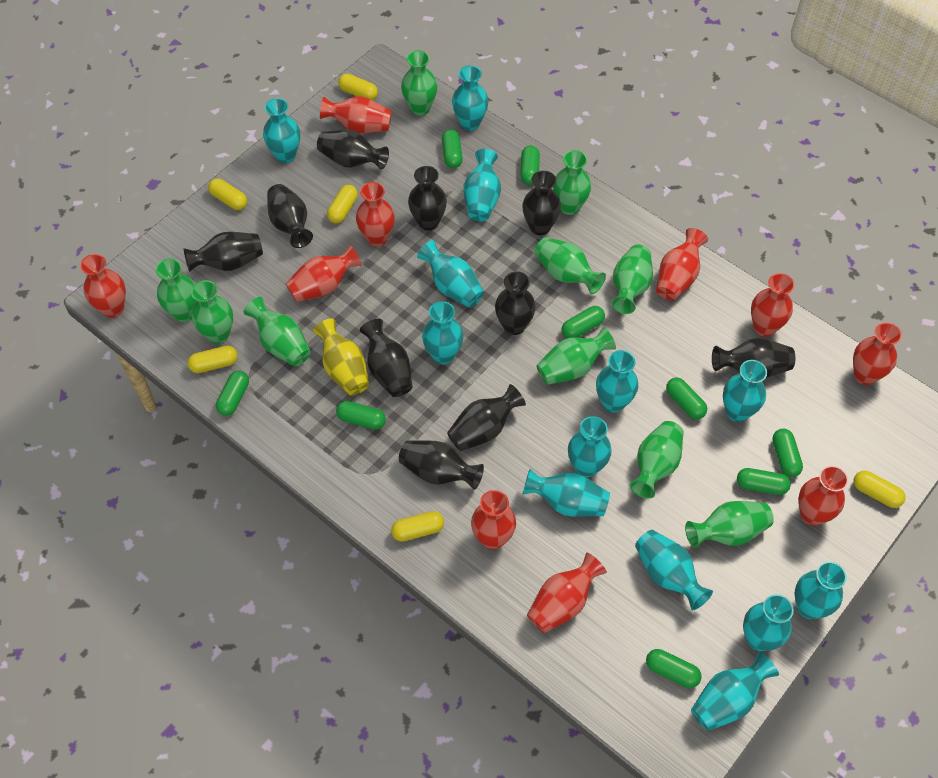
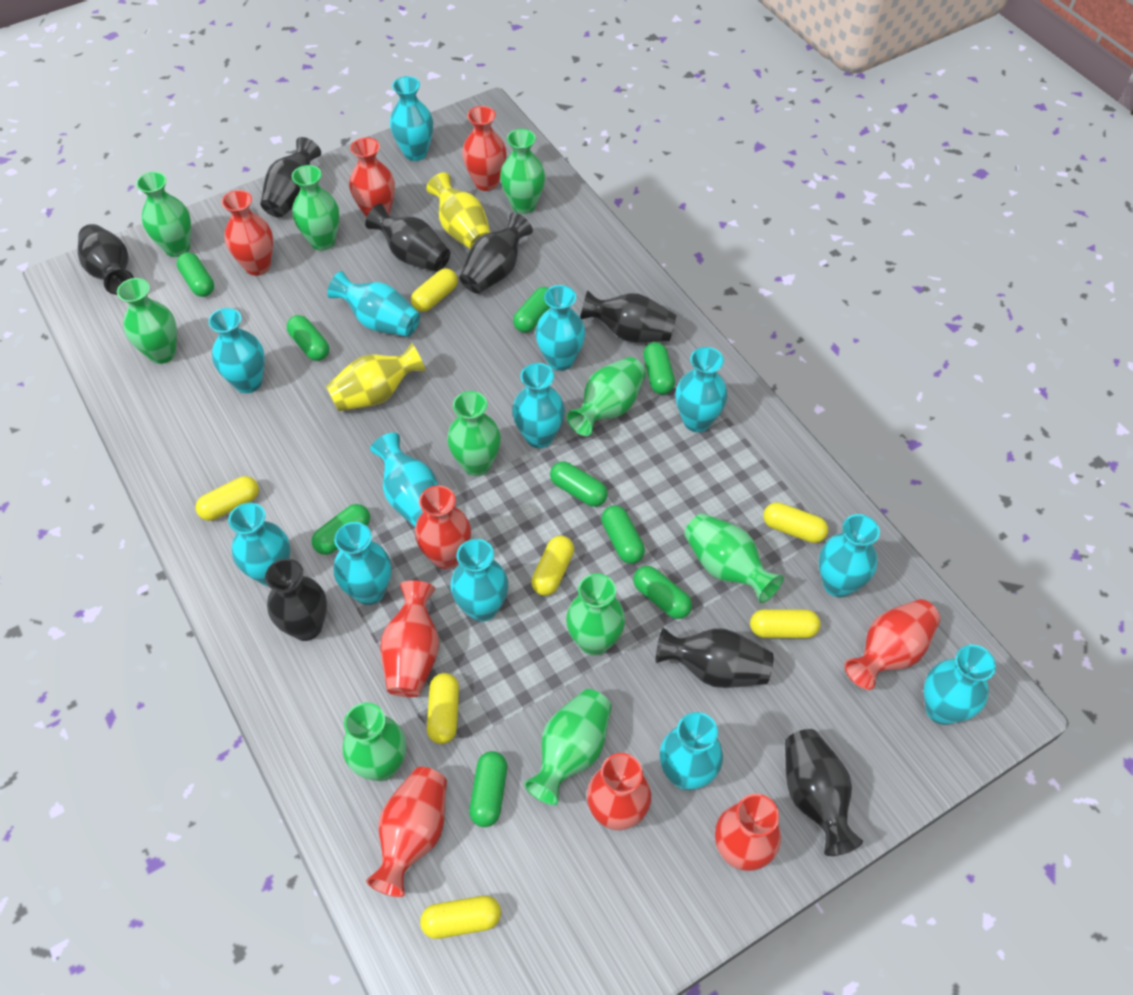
black vase: [184,232,263,272] [267,184,313,248] [317,130,389,169] [360,319,413,397] [399,440,484,490] [408,166,447,231] [447,384,526,451] [495,272,536,335] [522,171,561,235] [712,338,796,378] = 10 -> [78,224,134,295] [260,137,321,218] [265,559,327,641] [365,204,450,272] [460,213,533,294] [580,290,677,342] [655,627,773,688] [785,729,863,856] = 8
red vase: [80,254,126,318] [286,245,362,302] [320,96,392,133] [356,182,395,246] [471,490,516,550] [527,553,607,633] [656,228,708,301] [751,273,795,337] [798,466,848,526] [853,322,902,385] = 10 -> [221,190,273,276] [349,137,395,218] [366,767,447,897] [381,580,439,697] [415,485,471,569] [462,106,507,191] [587,753,651,830] [715,794,781,871] [844,599,940,690] = 9
yellow capsule: [187,346,238,373] [208,178,247,210] [327,185,358,223] [338,74,378,100] [391,511,444,542] [853,471,906,508] = 6 -> [196,476,259,521] [411,268,458,312] [420,896,501,939] [427,673,459,744] [531,535,574,596] [750,609,821,638] [763,502,828,543] = 7
yellow vase: [313,318,369,396] = 1 -> [326,343,426,411] [426,172,491,249] = 2

